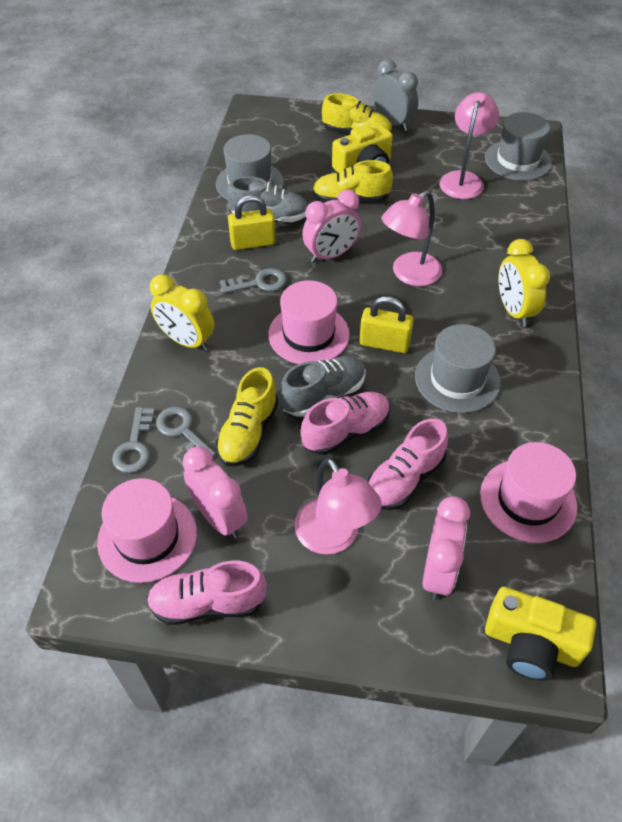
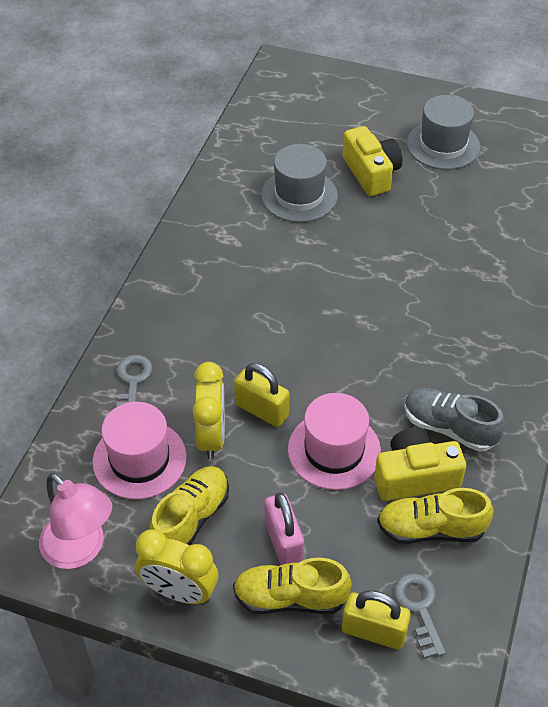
grey clock: [373,59,418,131] = 1 -> none = 0
grey hat: [216,134,284,200] [415,324,501,413] [485,112,552,181] = 3 -> [261,144,338,222] [407,95,480,170] = 2
grey key: [112,407,155,473] [156,406,216,457] [220,268,287,294] = 3 -> [116,355,153,407] [394,573,446,659] = 2
grey shoe: [227,176,308,222] [279,356,366,417] = 2 -> [404,388,505,452] = 1
pink clock: [183,446,248,539] [302,190,361,263] [423,496,470,600] = 3 -> none = 0
pink hat: [97,478,197,583] [268,280,350,364] [480,442,577,543] = 3 -> [92,402,187,499] [288,393,381,490] = 2
pink lamp: [295,458,382,554] [381,190,442,286] [439,92,499,199] = 3 -> [39,473,112,569] = 1
pink padlock: none = 0 -> [264,492,304,565] = 1
pink shoe: [146,561,267,625] [301,392,390,455] [367,418,448,510] = 3 -> none = 0

